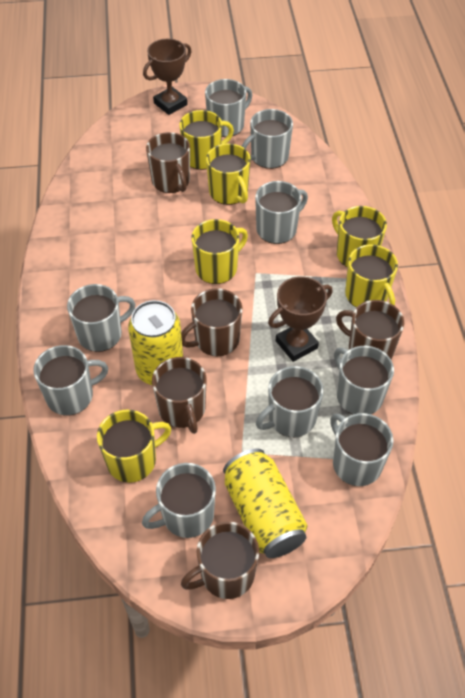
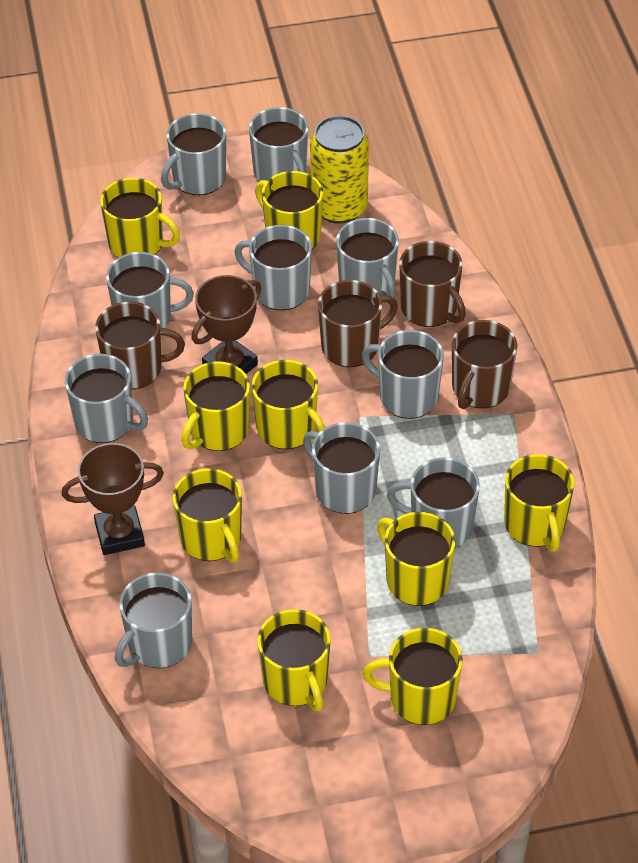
brown mug: [146,132,190,193] [152,357,206,434] [181,288,242,357] [181,522,259,599] [336,300,404,359] = 5 -> [95,302,185,389] [318,280,398,367] [399,241,466,327] [452,320,517,409] = 4
grey mug: [33,345,108,416] [67,284,136,352] [142,463,216,538] [205,79,252,137] [242,109,293,169] [255,181,308,244] [256,366,324,437] [330,413,393,486] [334,346,394,414] = 9 -> [65,354,148,443] [106,252,194,328] [115,573,192,668] [161,113,226,195] [234,225,312,310] [249,107,309,182] [303,422,380,514] [336,218,399,299] [362,330,444,419] [387,457,480,548] = 10
yellow can: [128,300,183,385] [223,449,308,558] = 2 -> [310,115,369,224] = 1
yellow mug: [97,410,171,483] [179,110,234,170] [191,219,248,284] [206,143,251,205] [332,206,387,268] [345,244,398,308] = 6 -> [100,178,180,258] [172,468,242,563] [181,361,250,451] [252,360,325,449] [255,171,323,249] [257,609,331,711] [363,628,463,725] [377,512,455,606] [504,454,574,552] = 9

